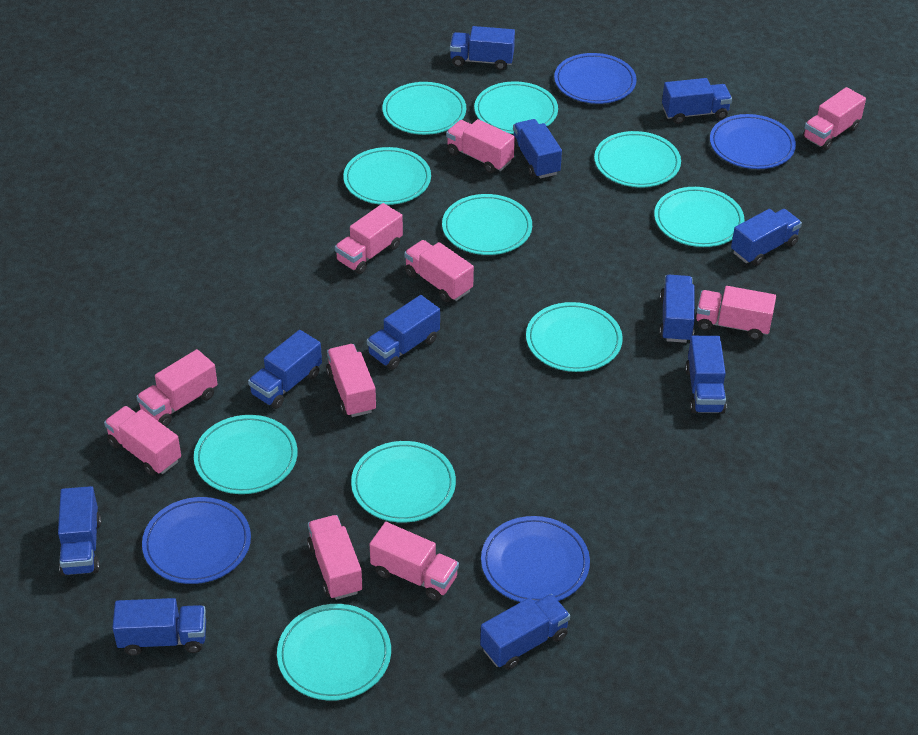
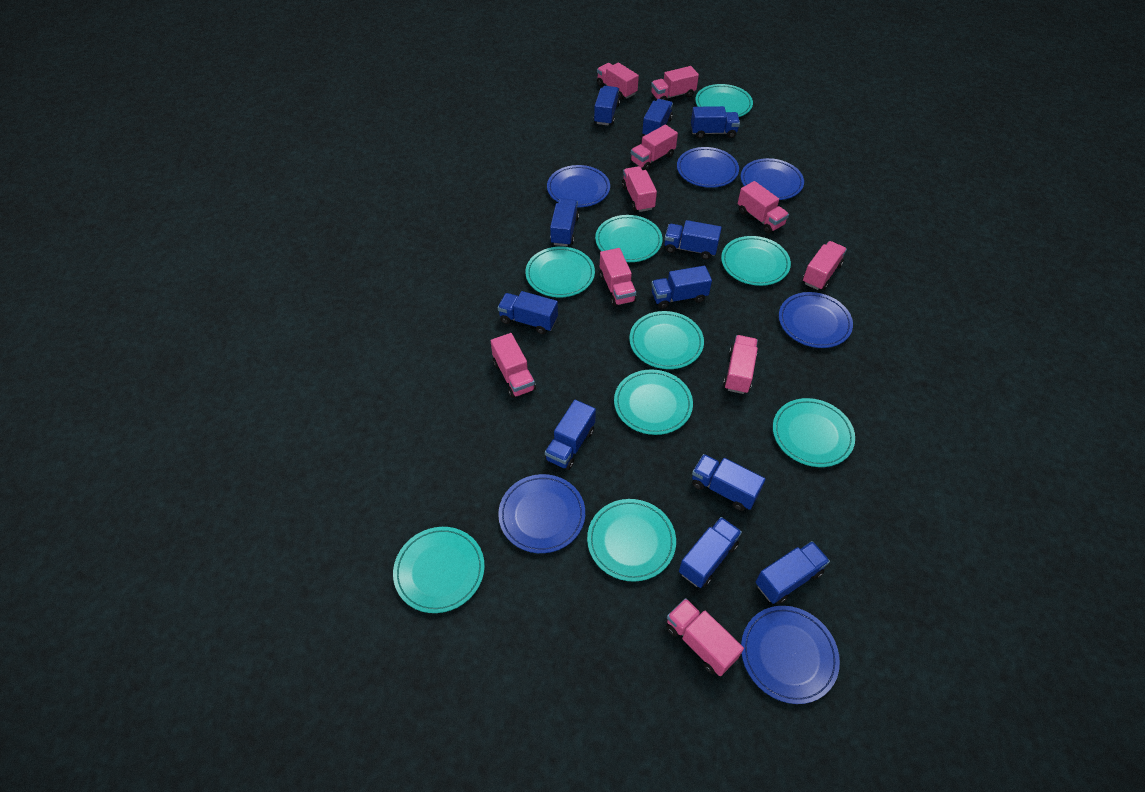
blue plate: [142,497,251,584] [481,516,590,602] [554,53,637,104] [710,114,796,169] = 4 -> [498,474,585,553] [547,165,610,207] [677,147,739,188] [741,158,804,200] [741,606,840,704] [779,292,853,348] = 6
turquoise plate: [194,415,298,494] [277,604,391,701] [343,147,431,205] [351,441,456,523] [382,82,466,135] [442,194,532,255] [474,82,558,134] [526,302,623,372] [594,131,681,187] [654,187,744,247] = 10 -> [393,527,485,613] [525,247,595,297] [587,499,676,582] [595,215,663,262] [614,369,693,435] [629,311,704,369] [695,84,753,117] [721,236,791,286] [773,398,855,467] = 9

